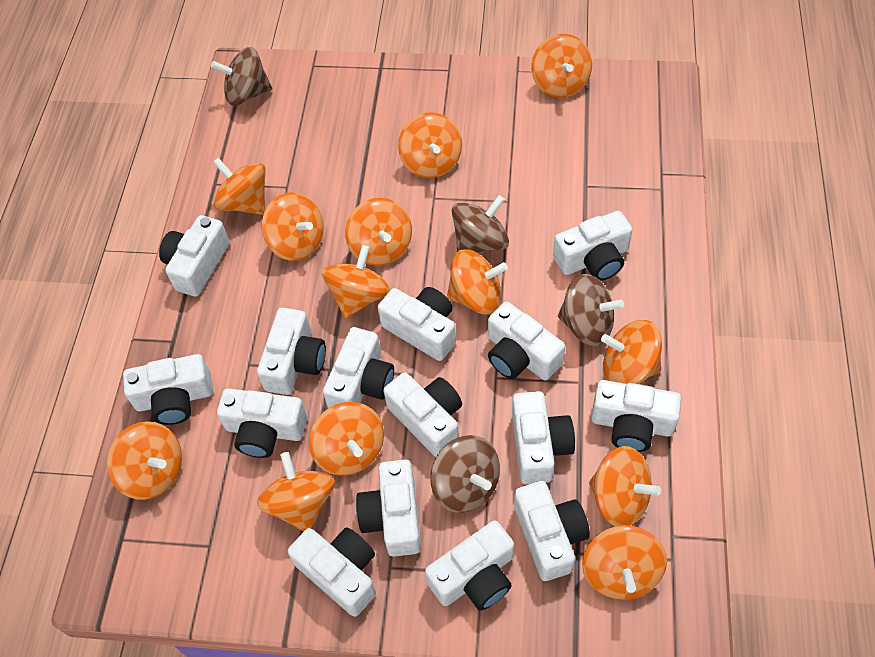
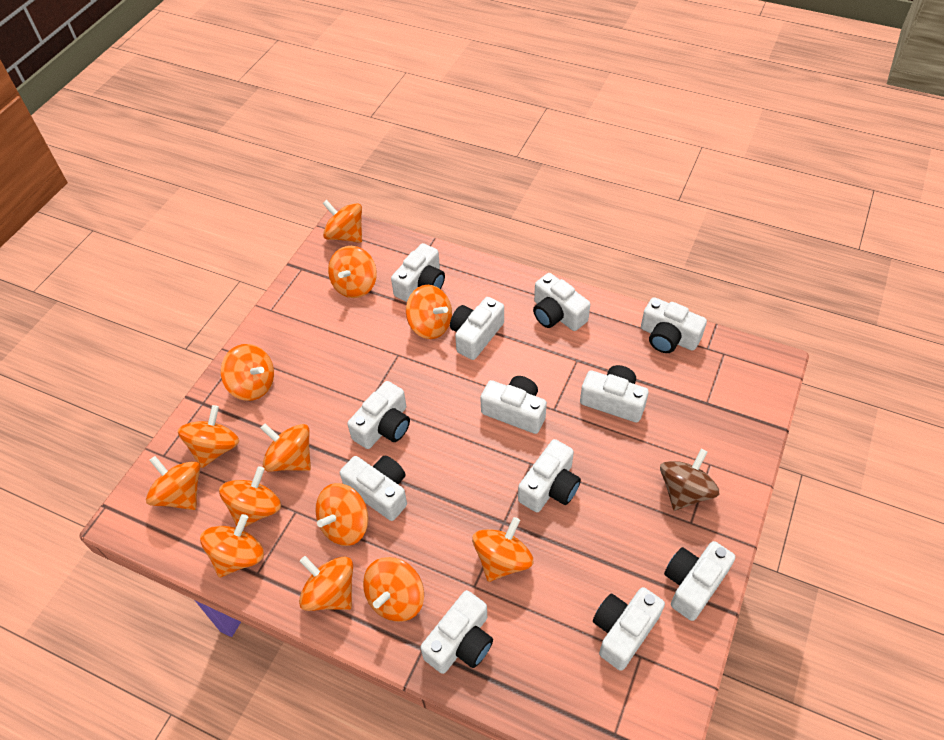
brown spinning top: [211,47,272,106] [430,435,500,513] [451,195,509,253] [558,274,624,346] = 4 -> [660,449,719,511] = 1
white camera: [123,354,213,425] [159,215,230,297] [217,388,307,458] [257,308,326,395] [288,527,376,617] [323,327,394,408] [356,459,421,557] [378,287,456,361] [383,372,462,457] [425,520,514,611] [488,302,565,380] [512,391,575,484] [514,481,590,581] [553,211,632,281] [591,380,681,452] = 15 -> [340,456,407,521] [347,381,410,449] [391,243,445,302] [421,590,493,674] [450,297,504,360] [480,376,547,434] [518,439,581,512] [533,273,590,331] [580,365,649,422] [593,587,665,671] [641,297,707,353] [664,541,735,621] = 12

